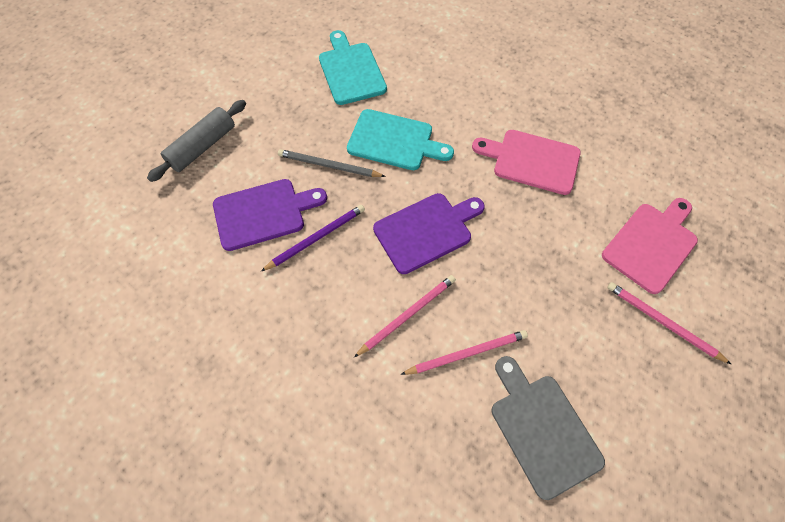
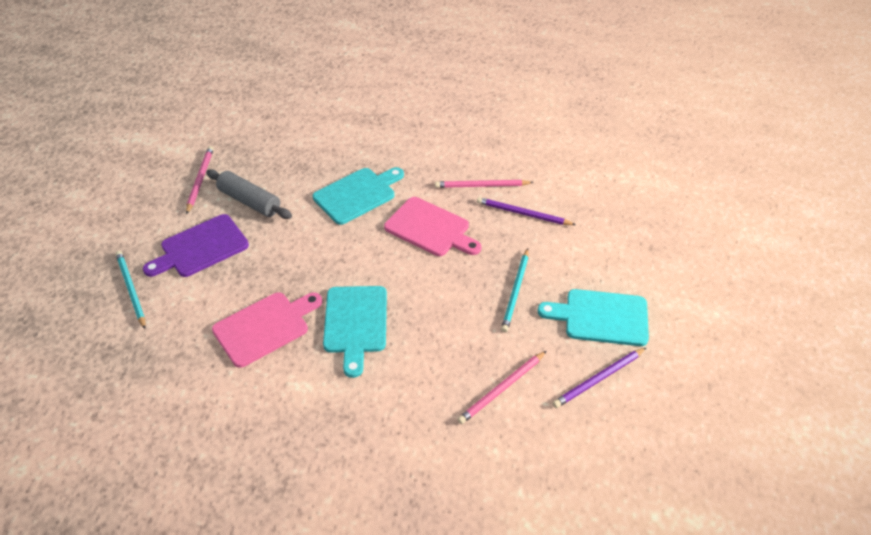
grey cutting board: [492,356,605,500] = 1 -> none = 0
grey pencil: [278,149,386,177] = 1 -> none = 0
purple cutting board: [213,179,327,251] [373,193,485,274] = 2 -> [143,214,249,277] = 1
purple pencil: [261,205,365,271] = 1 -> [477,197,576,225] [553,347,647,408] = 2
turquoise cutting board: [319,30,387,105] [347,109,454,170] = 2 -> [313,167,404,225] [323,286,387,378] [538,289,649,346] = 3
turquoise pencil: none = 0 -> [116,251,146,329] [501,248,529,332] = 2

